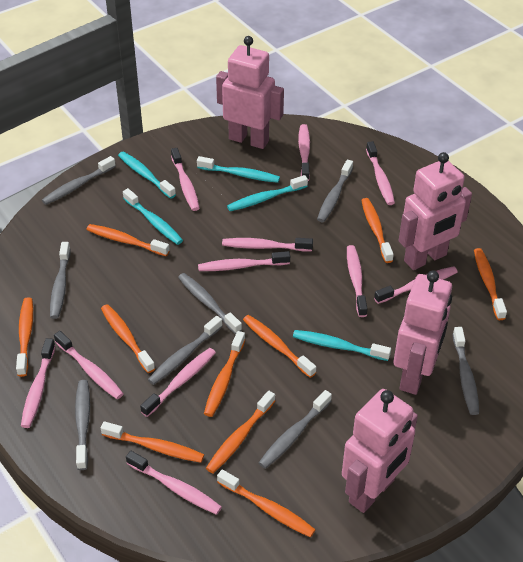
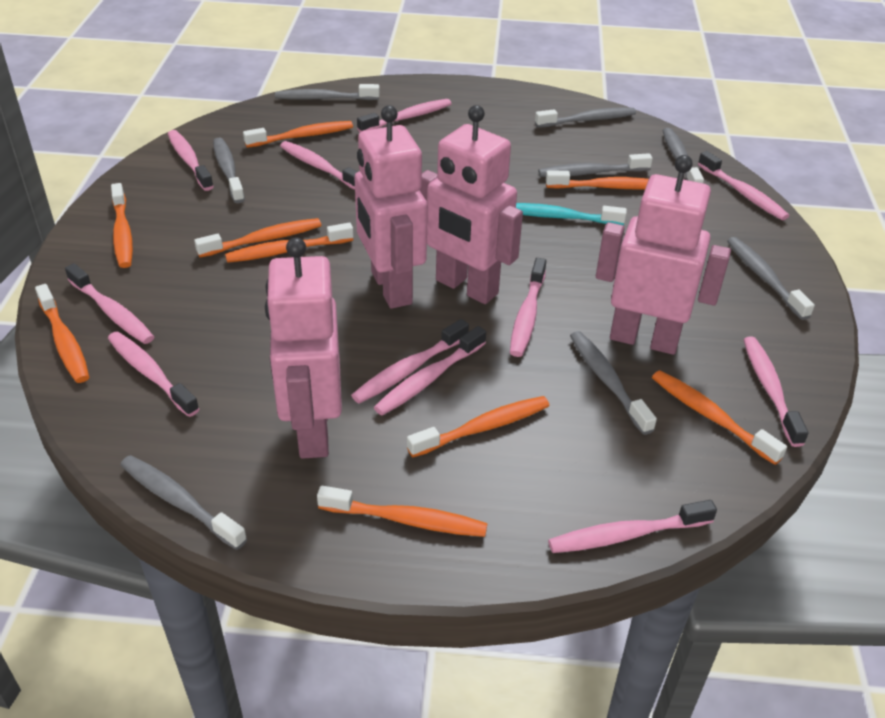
orange toothbrush: [16,297,33,377] [87,224,170,256] [101,304,155,373] [101,421,204,463] [204,331,245,417] [206,390,275,473] [217,469,316,538] [243,315,316,378] [361,198,394,263] [474,248,507,320] = 10 -> [35,284,89,383] [111,183,133,268] [194,218,321,257] [225,223,354,263] [243,121,353,148] [317,486,488,537] [407,396,550,457] [546,170,649,189] [652,370,787,465] = 9
turquoise toothbrush: [118,152,176,199] [123,188,183,245] [197,156,280,183] [227,175,308,211] [293,330,391,361] = 5 -> [516,203,627,226] = 1

